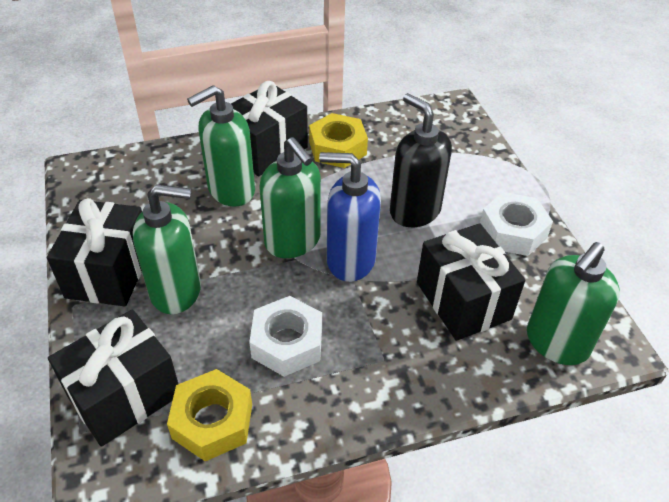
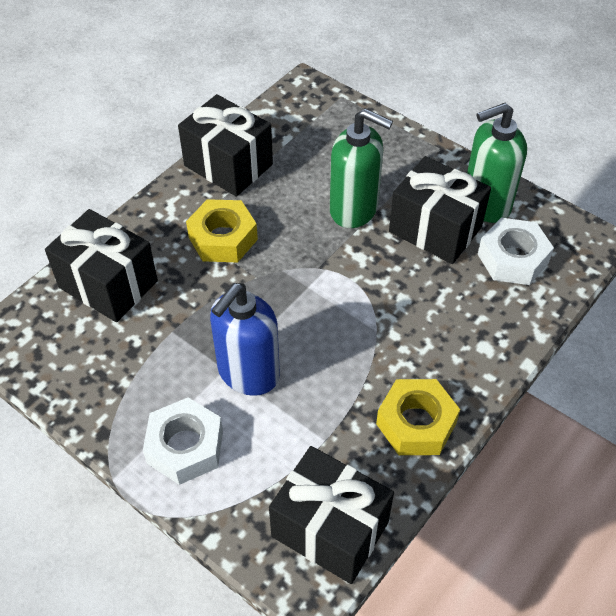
black soap dispenser: [390,93,452,227] = 1 -> none = 0
green soap dispenser: [133,184,201,314] [187,85,255,207] [259,137,321,258] [527,242,620,365] = 4 -> [330,109,393,228] [467,103,527,223] = 2

